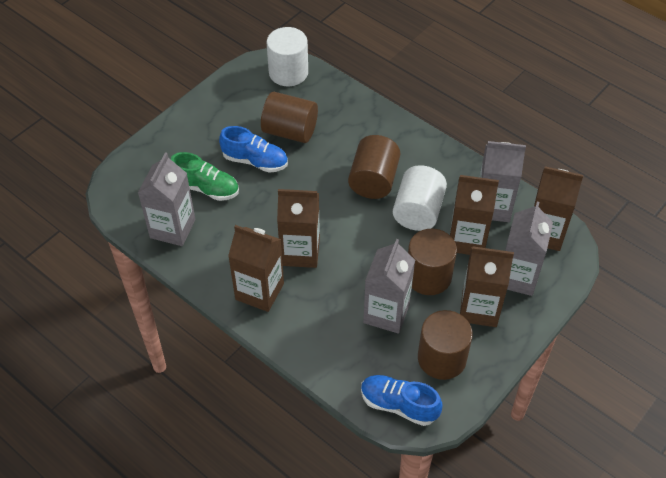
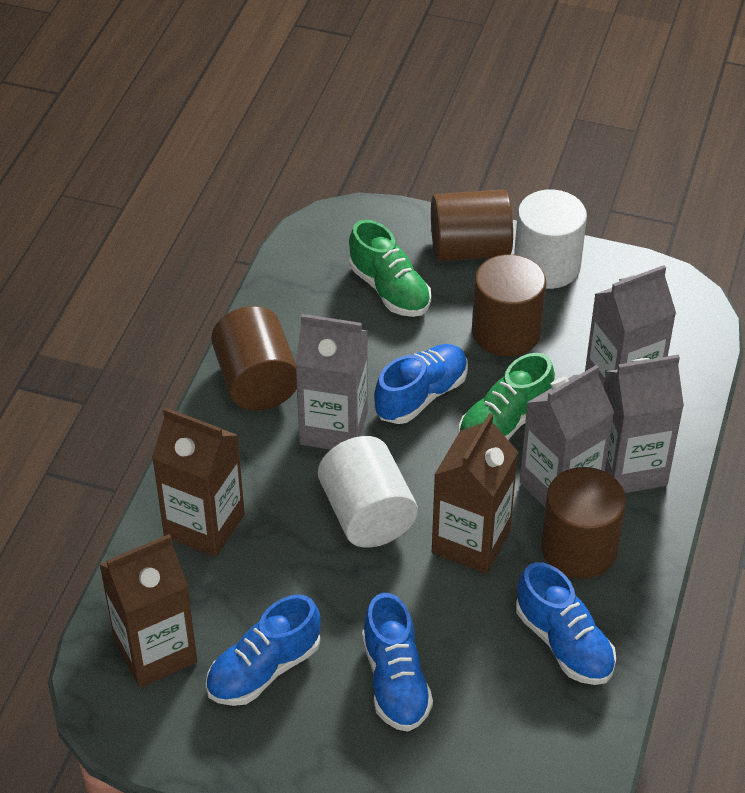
blue shoe: [219,126,288,173] [361,375,443,426] = 2 -> [206,595,320,706] [362,593,433,732] [374,344,468,424] [516,562,616,685] = 4
brown carton: [228,225,284,312] [277,189,320,268] [450,175,499,255] [460,246,514,327] [533,166,583,251] = 5 -> [99,534,197,688] [152,407,245,557] [432,413,518,574] = 3
green shoe: [171,152,239,201] = 1 -> [349,220,431,317] [459,353,555,440] = 2

